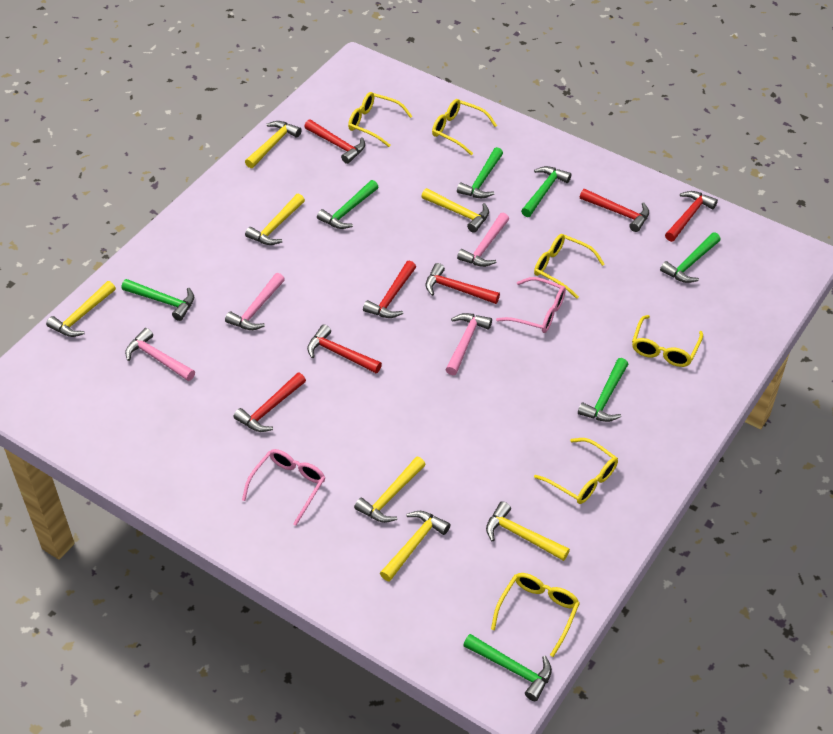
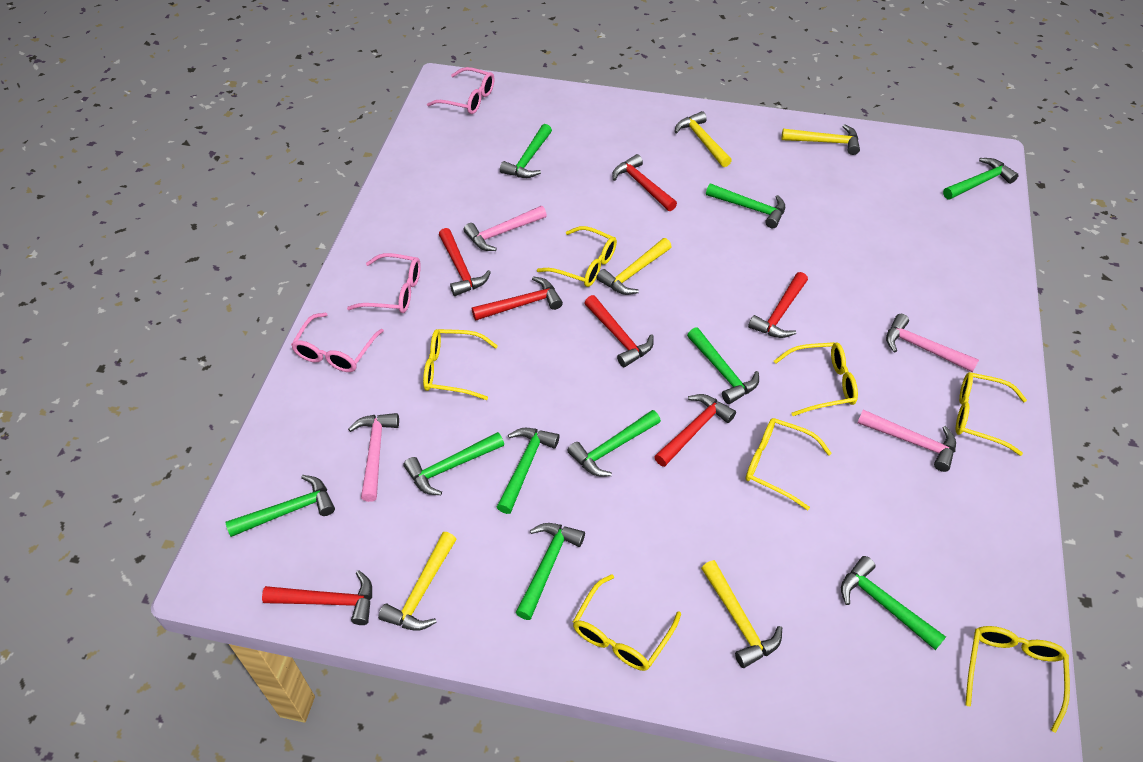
green hammer: [122,279,194,321] [317,180,378,229] [457,147,503,198] [463,634,552,701] [521,166,571,217] [578,358,628,422] [660,232,721,283] = 7 -> [226,475,335,537] [404,432,504,495] [497,428,559,514] [500,124,552,178] [515,523,585,620] [567,410,661,477] [687,327,759,404] [706,184,785,228] [841,556,946,650] [943,158,1019,200] = 10
pink glasses: [242,449,326,526] [496,277,566,333] = 2 -> [291,312,384,372] [347,253,421,313] [427,67,495,114] = 3
yellow glasses: [348,92,412,147] [432,99,497,155] [491,573,580,657] [534,234,604,299] [534,438,618,504] [632,315,703,367] = 6 -> [423,329,498,400] [537,226,617,287] [573,574,681,671] [745,418,832,510] [774,342,858,416] [956,372,1027,456] [965,626,1070,733] = 7
yellow hammer: [46,281,116,337] [245,121,302,168] [245,194,305,245] [354,456,426,523] [380,511,450,582] [421,188,489,233] [486,501,570,561] = 7 -> [378,532,457,631] [597,238,672,295] [675,111,732,167] [701,560,782,668] [782,124,860,155] = 5

